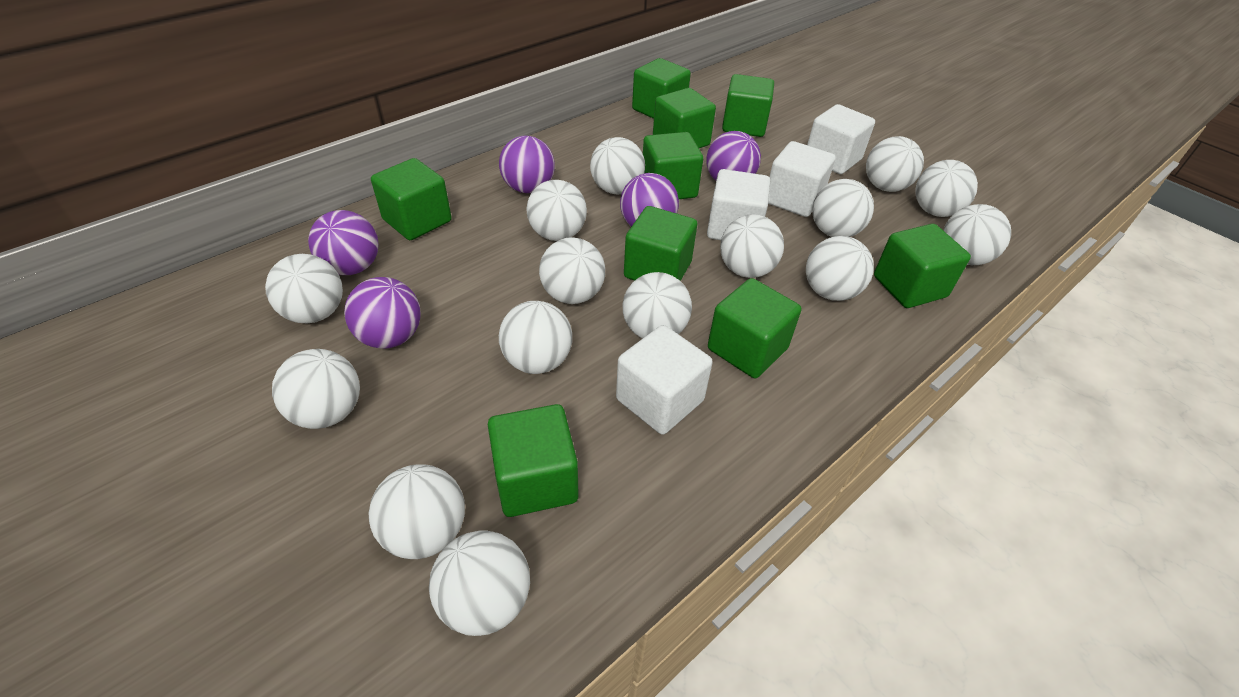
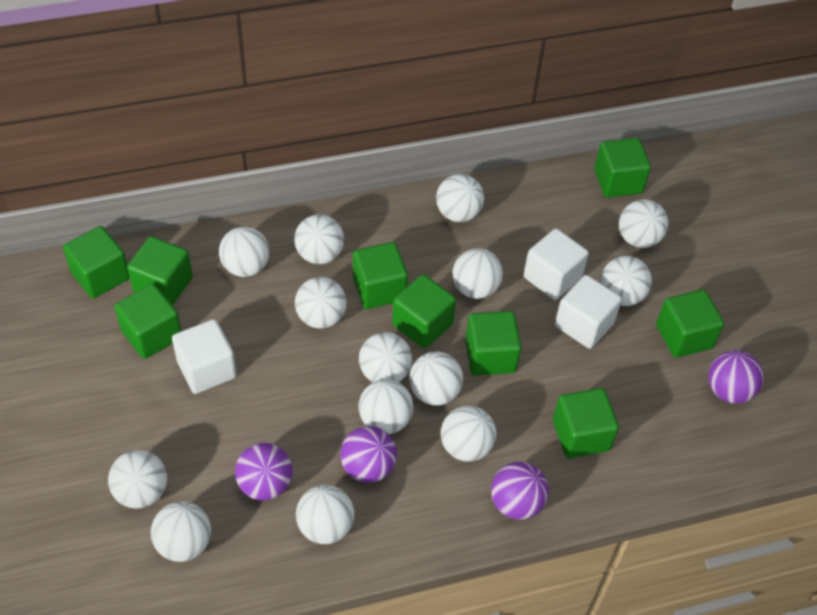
purple ball: [308,210,379,275] [344,277,421,349] [499,136,555,193] [620,173,679,227] [706,131,761,181] = 5 -> [235,443,293,501] [340,426,397,483] [491,462,549,520] [708,350,764,404] = 4
white ball: [265,254,343,323] [272,349,360,429] [369,464,465,559] [429,530,530,636] [499,301,572,374] [526,180,587,241] [539,237,605,304] [590,137,645,194] [623,272,692,339] [720,214,784,278] [806,236,874,301] [812,179,874,237] [866,136,924,192] [915,160,978,217] [943,204,1011,265] = 15 -> [108,450,167,509] [151,501,211,562] [219,227,269,277] [294,214,344,264] [295,277,347,329] [296,485,354,544] [359,332,412,382] [359,379,414,434] [409,352,463,406] [436,174,484,222] [441,406,496,462] [452,248,503,299] [601,256,652,306] [619,199,668,248] = 14
white cube: [616,325,713,435] [707,169,770,240] [768,141,836,217] [807,104,875,174] = 4 -> [172,319,237,394] [524,229,589,300] [555,275,622,349] = 3

